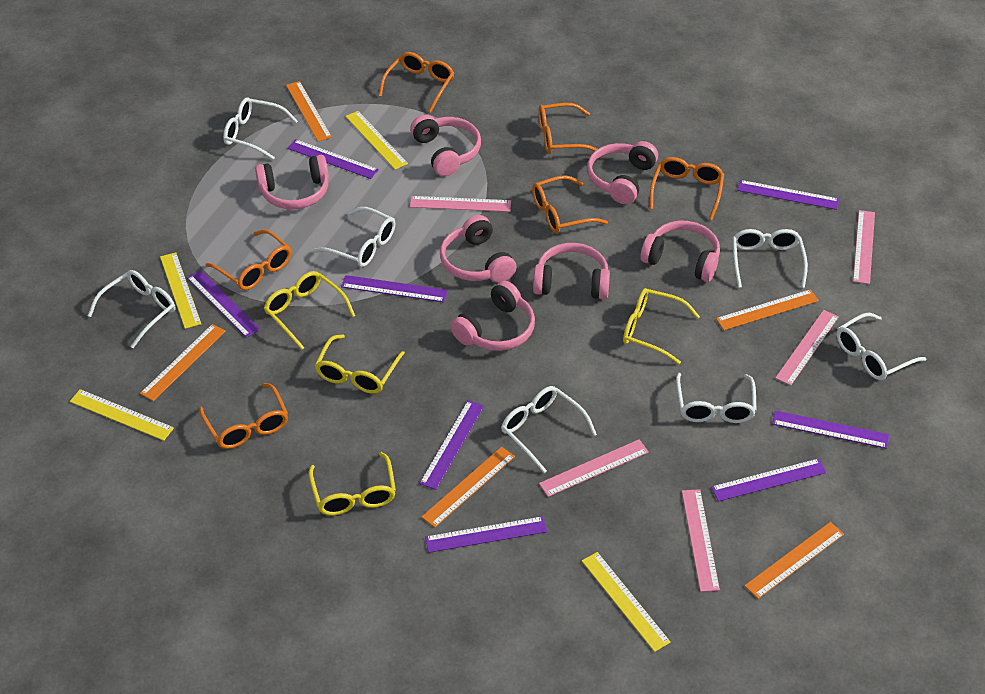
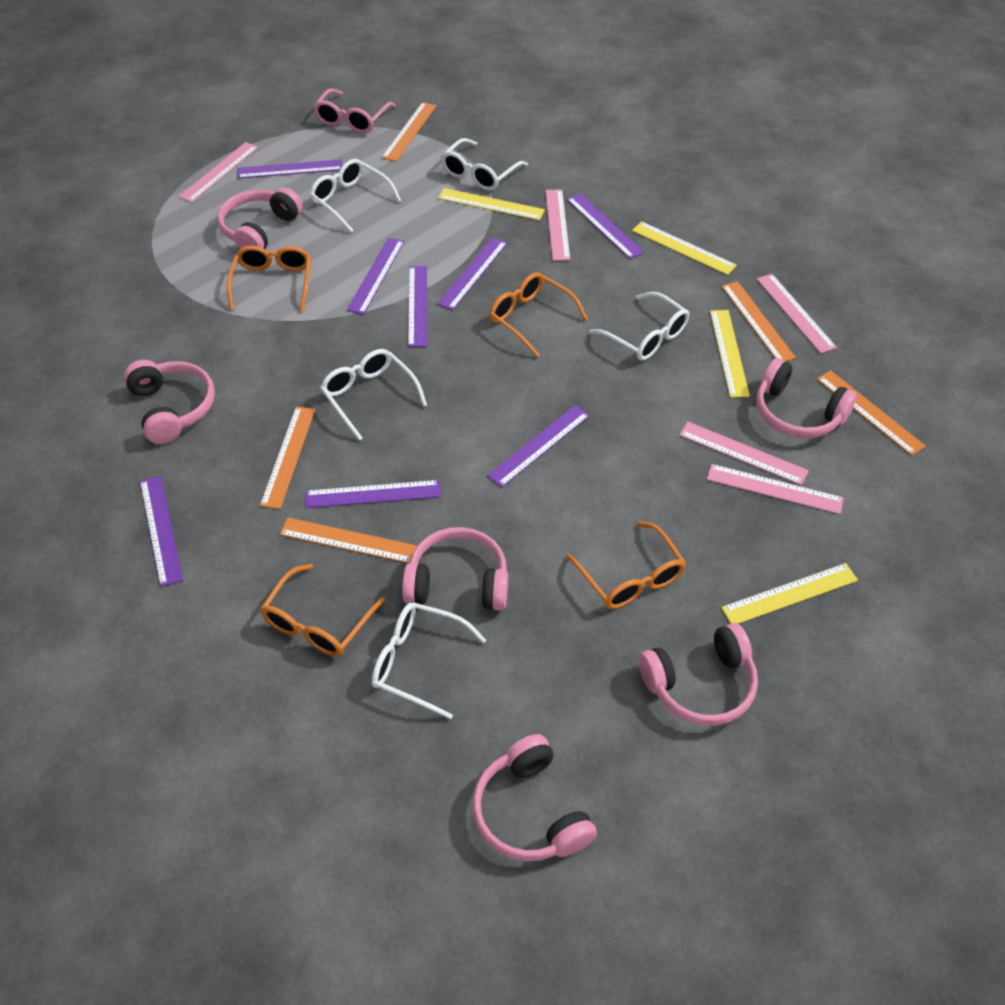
orange glasses: [199,383,288,449] [205,229,291,290] [379,52,454,113] [532,175,608,233] [538,103,598,154] [649,157,724,220] = 6 -> [227,245,311,311] [260,564,385,656] [490,272,588,357] [566,521,686,609] = 4
pink glasses: none = 0 -> [313,88,396,133] = 1
pink headphones: [255,155,329,209] [410,115,481,176] [440,215,516,282] [451,281,535,351] [533,243,610,299] [587,141,658,204] [641,221,720,282] = 7 -> [124,360,215,444] [218,187,303,249] [402,527,508,611] [472,734,597,861] [639,623,758,726] [756,358,857,439] = 6
white glasses: [88,270,175,348] [223,98,298,160] [314,207,395,267] [501,386,597,473] [676,373,757,423] [732,229,808,288] [837,313,927,380] = 7 -> [309,159,401,232] [320,349,427,441] [372,602,486,719] [441,138,528,191] [589,292,690,361] = 5
yellow glasses: [264,271,355,350] [308,452,396,515] [315,334,405,394] [623,288,700,364] = 4 -> none = 0

